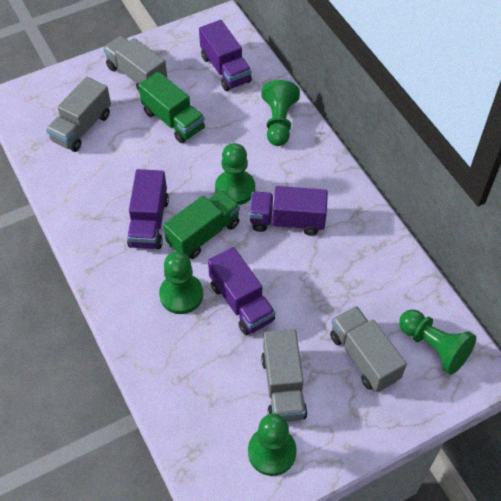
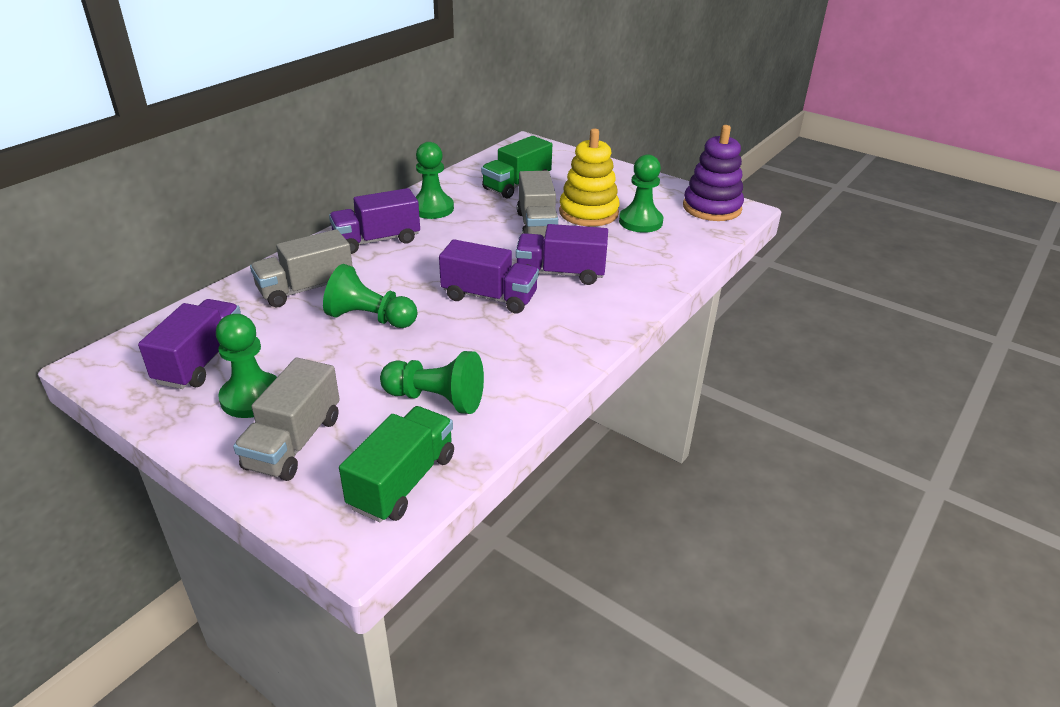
grey truck: [46,77,111,152] [103,36,167,91] [261,329,307,422] [330,306,407,392] = 4 -> [233,358,340,481] [250,229,353,307] [517,171,558,238] = 3
purple stacking toy: none = 0 -> [683,125,744,221] = 1
yellow stacking toy: none = 0 -> [559,128,620,226] = 1

